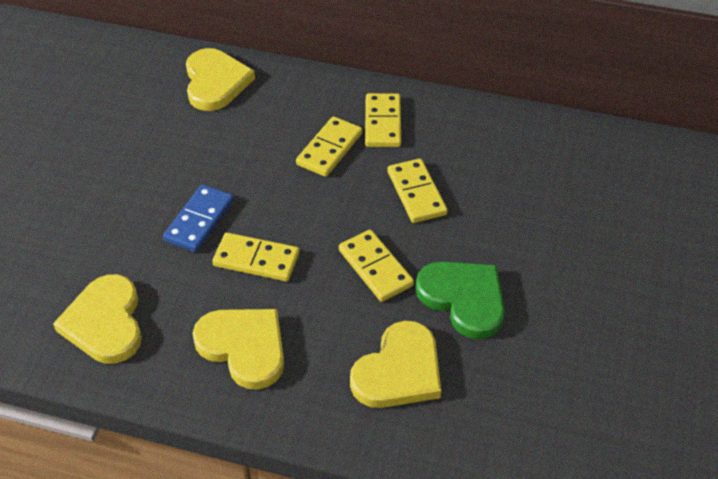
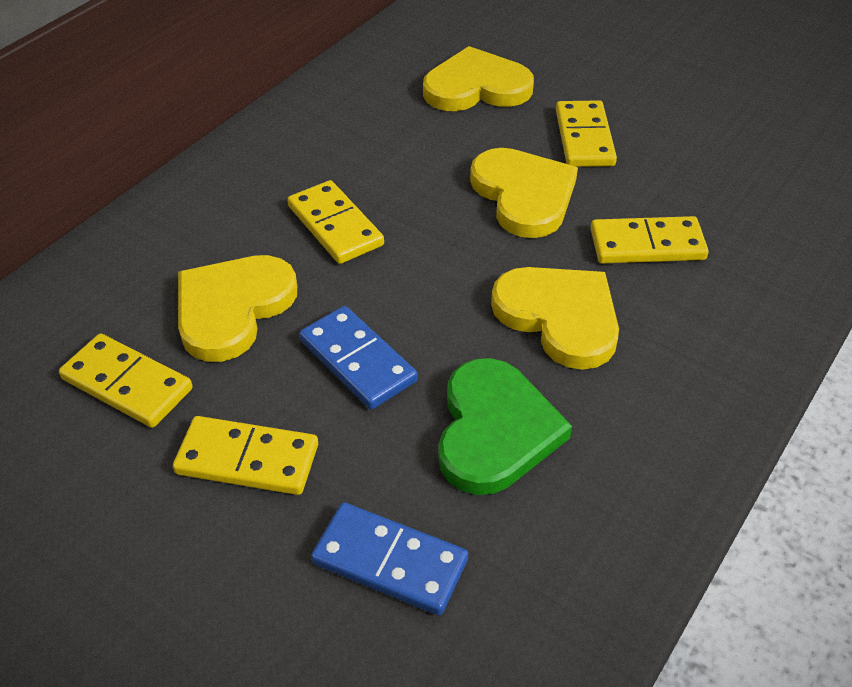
blue domino: [163,184,234,252] = 1 -> [299,306,418,409] [311,502,468,615] = 2

